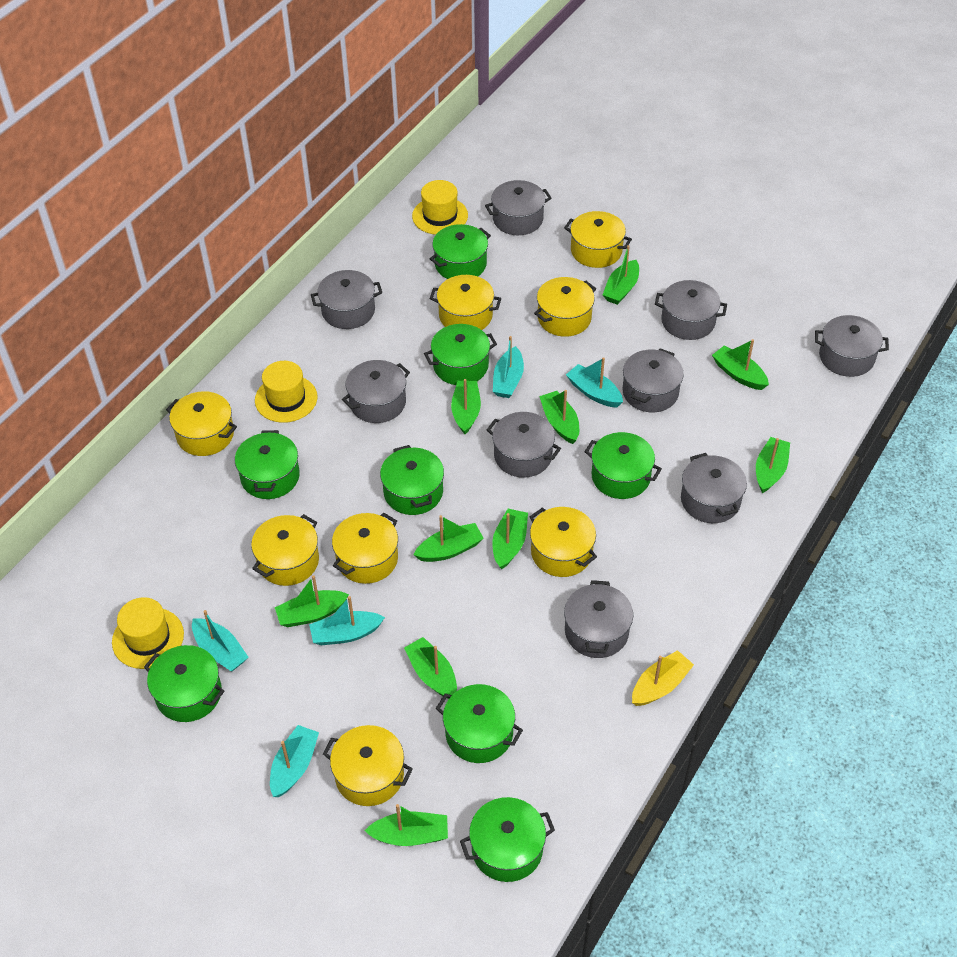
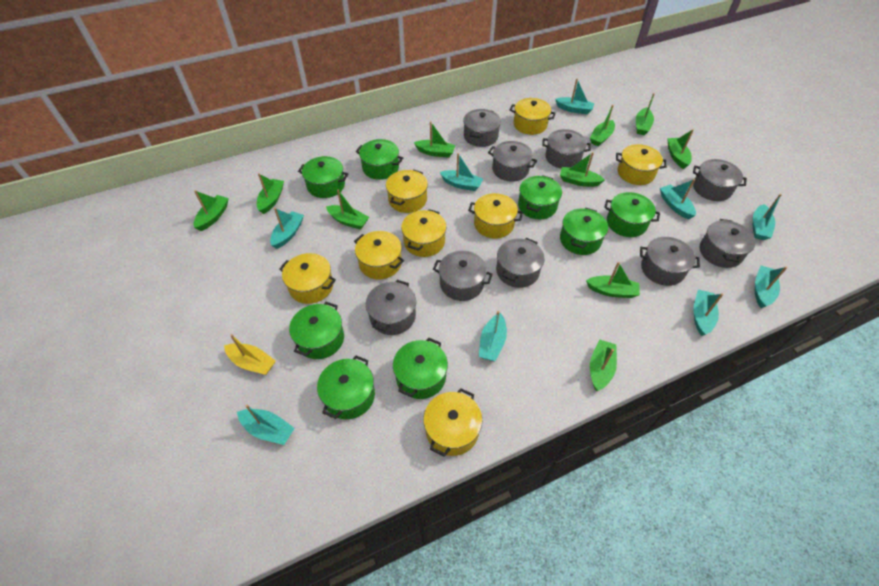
turquoise boat: [192,610,249,671] [270,725,319,797] [309,596,385,645] [493,336,524,398] [566,357,623,408] = 5 -> [237,404,295,445] [270,208,304,249] [440,153,483,191] [479,311,507,361] [555,78,594,114] [660,179,696,219] [693,290,723,336] [753,194,782,240] [755,265,787,308] = 9
yellow hat: [112,597,184,669] [255,361,318,423] [412,180,468,235] = 3 -> none = 0

